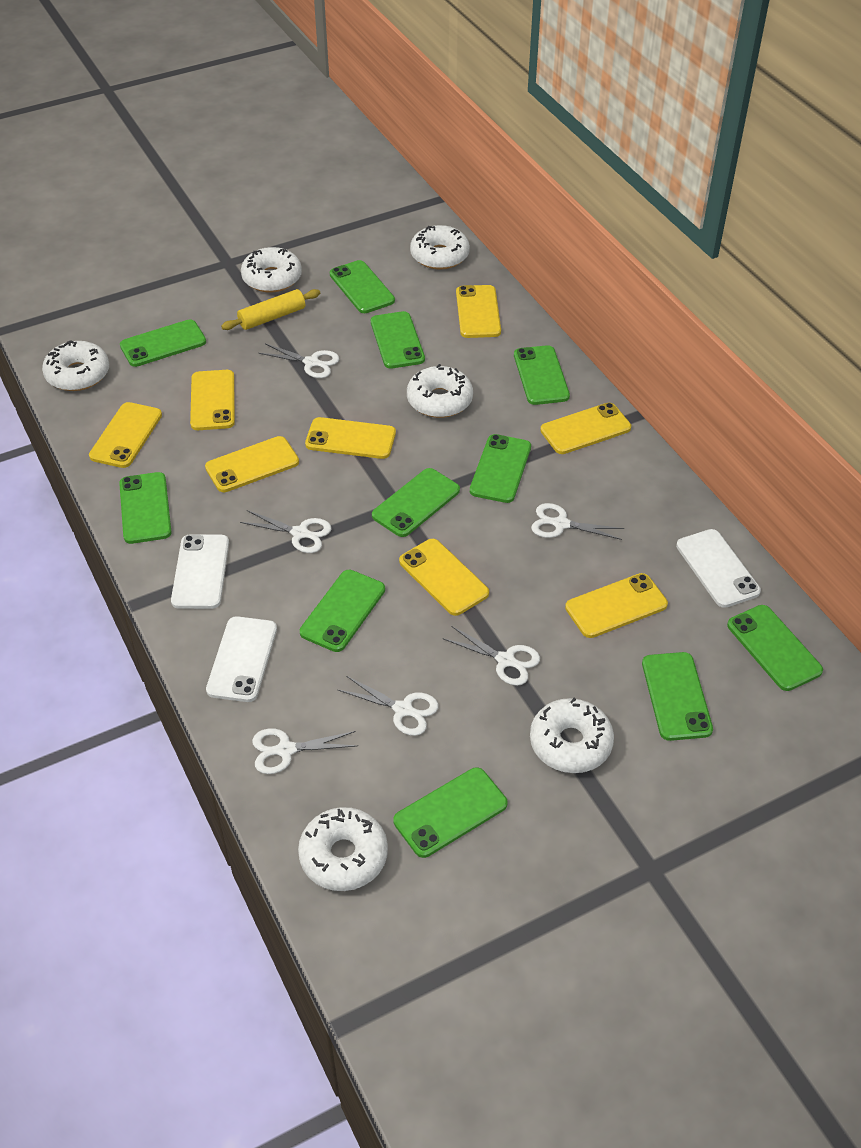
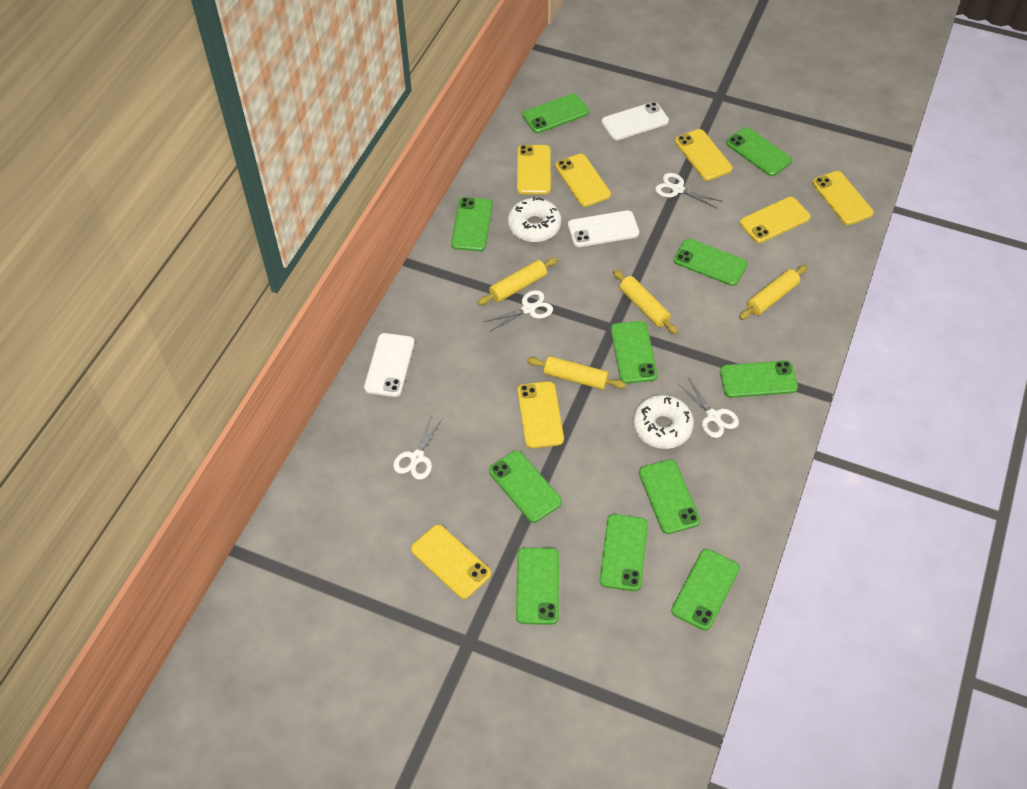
white donut: [42,340,109,391] [241,247,302,292] [298,807,388,891] [407,364,473,418] [410,225,470,269] [530,698,614,773] = 6 -> [508,197,561,242] [633,395,694,449] = 2
white scissors: [240,510,331,553] [252,728,358,774] [259,344,339,378] [338,676,439,736] [443,626,540,686] [531,503,624,540] = 6 -> [393,415,443,480] [484,290,553,332] [656,173,721,208] [677,377,739,438] = 4
yellow phone: [89,402,162,468] [190,370,235,430] [205,436,299,492] [305,417,396,459] [399,539,489,616] [456,285,501,338] [540,403,631,454] [565,573,668,638] = 8 -> [411,525,491,599] [517,145,551,194] [517,381,564,448] [555,154,611,207] [675,129,732,181] [740,197,811,243] [812,171,874,225] = 7
yellow rolling pin: [221,289,320,330] = 1 -> [478,257,558,305] [527,356,626,390] [613,269,678,335] [739,265,807,320] = 4

